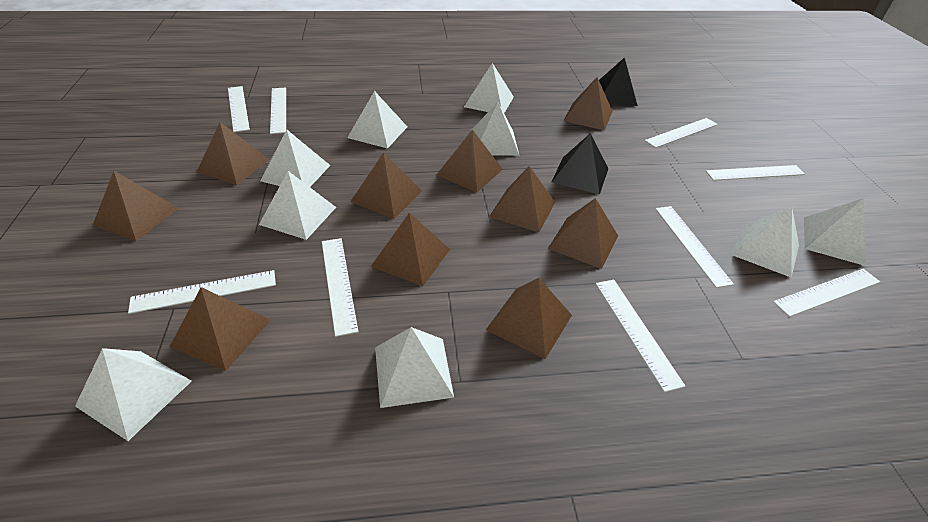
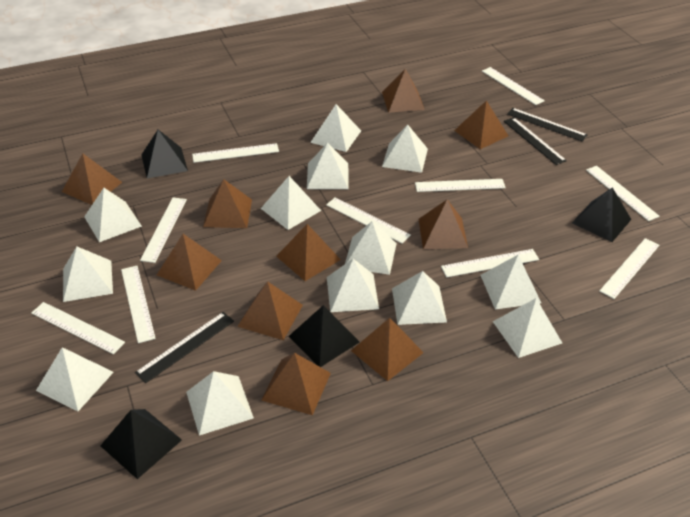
black pyramid: [552,133,609,195] [599,57,638,106] = 2 -> [100,409,182,479] [142,130,188,179] [288,305,359,367] [572,187,632,242] = 4
black ruler: none = 0 -> [135,312,234,383] [504,117,567,165] [507,108,587,141] = 3
white pyramid: [75,348,192,441] [259,171,336,240] [261,129,330,187] [347,91,407,148] [375,327,454,408] [464,63,514,113] [470,102,519,156] [732,207,799,278] [804,198,866,266] = 9 -> [36,347,114,411] [63,247,113,302] [84,188,142,242] [186,371,254,436] [261,176,321,230] [307,142,349,189] [310,104,361,152] [327,259,379,312] [345,221,397,275] [382,125,428,173] [392,271,447,325] [481,255,541,309] [493,298,562,358] = 13
white ruler: [128,270,276,314] [228,86,250,132] [270,87,286,134] [322,238,359,337] [596,280,686,392] [645,118,718,148] [655,206,734,288] [706,165,805,181] [773,269,880,317] = 9 -> [31,302,125,354] [121,266,156,343] [140,197,187,263] [192,143,279,163] [326,197,411,244] [415,179,506,192] [441,249,539,277] [482,67,545,105] [586,166,660,221] [600,238,659,299] = 10

